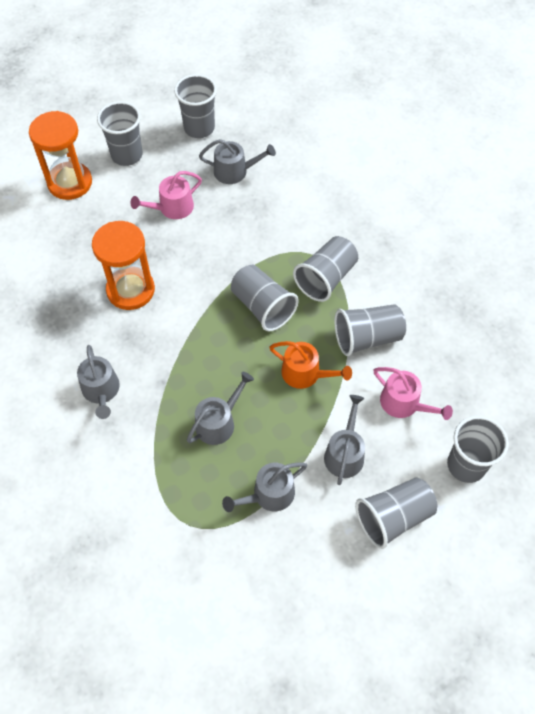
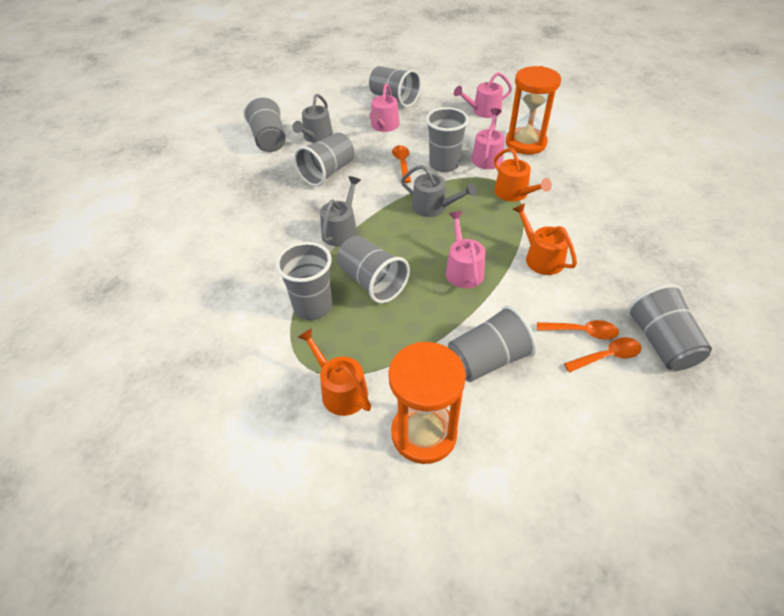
grey cup: [97,101,142,166] [174,74,217,138] [231,265,299,331] [293,236,358,302] [334,304,406,356] [355,477,437,549] [447,416,509,483] = 7 -> [243,95,286,152] [275,242,332,320] [294,133,355,187] [337,236,410,303] [369,66,421,107] [426,107,469,172] [448,305,537,382] [627,284,712,371] = 8
grey watering can: [77,345,120,419] [187,372,254,445] [199,139,276,184] [222,462,307,512] [324,395,365,485] = 5 -> [292,94,333,143] [320,176,361,246] [401,165,476,217] = 3
orange spoon: none = 0 -> [392,145,411,183] [537,320,619,339] [564,338,641,372] = 3
orange watering can: [269,341,352,389] = 1 -> [298,328,371,416] [494,148,552,202] [513,203,577,275] = 3
pink watering can: [131,171,202,219] [374,367,453,420] = 2 -> [369,83,400,132] [446,211,485,288] [454,72,512,118] [472,108,505,169] = 4

